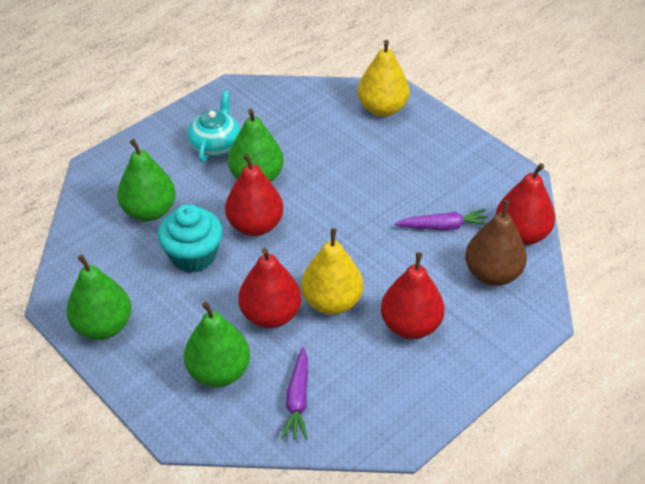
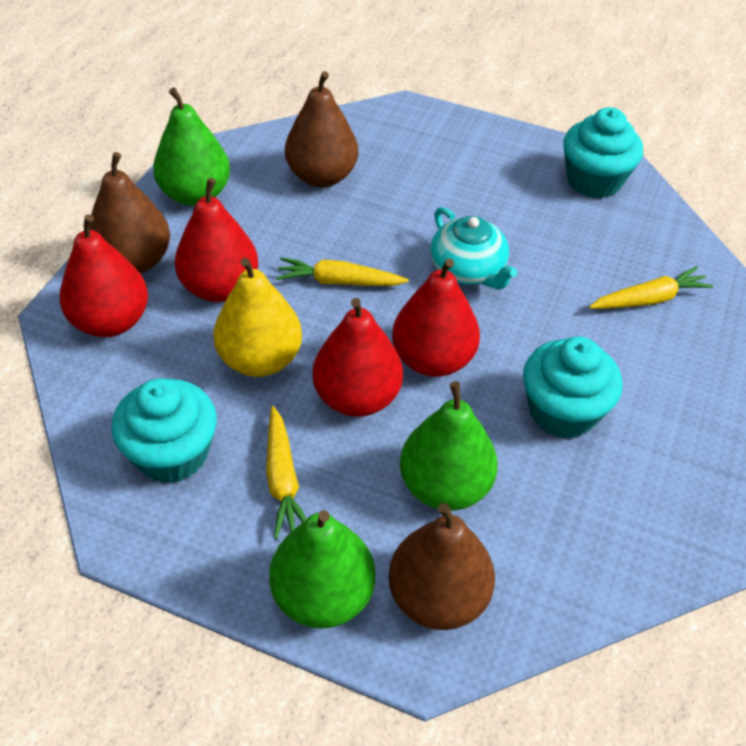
brown pear: [465,200,527,286] = 1 -> [89,152,170,274] [285,71,358,187] [388,503,495,630] = 3
green pear: [66,255,132,340] [117,139,176,221] [184,301,250,387] [228,109,284,182] = 4 -> [153,87,230,206] [269,510,375,629] [400,381,498,511] = 3
purple carrot: [281,347,308,440] [395,209,488,230] = 2 -> none = 0
turquoise cupcake: [158,204,223,273] = 1 -> [111,378,217,483] [523,336,622,439] [563,107,643,198] = 3
yellow carrot: none = 0 -> [266,406,306,539] [276,257,409,286] [589,266,713,309] = 3
yellow pear: [301,228,363,315] [357,40,410,117] = 2 -> [213,258,302,377] = 1

